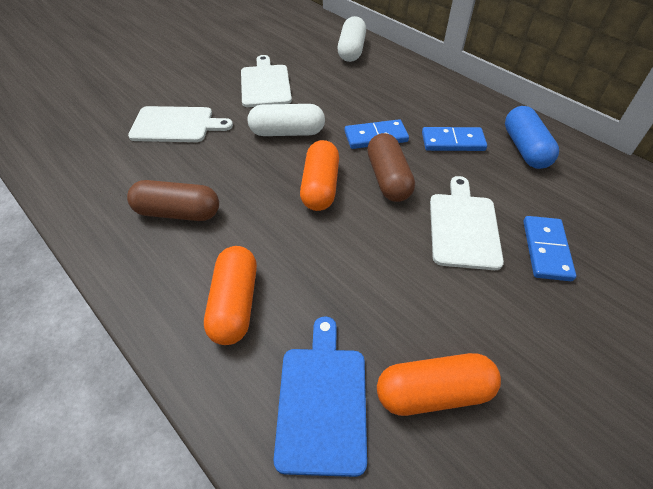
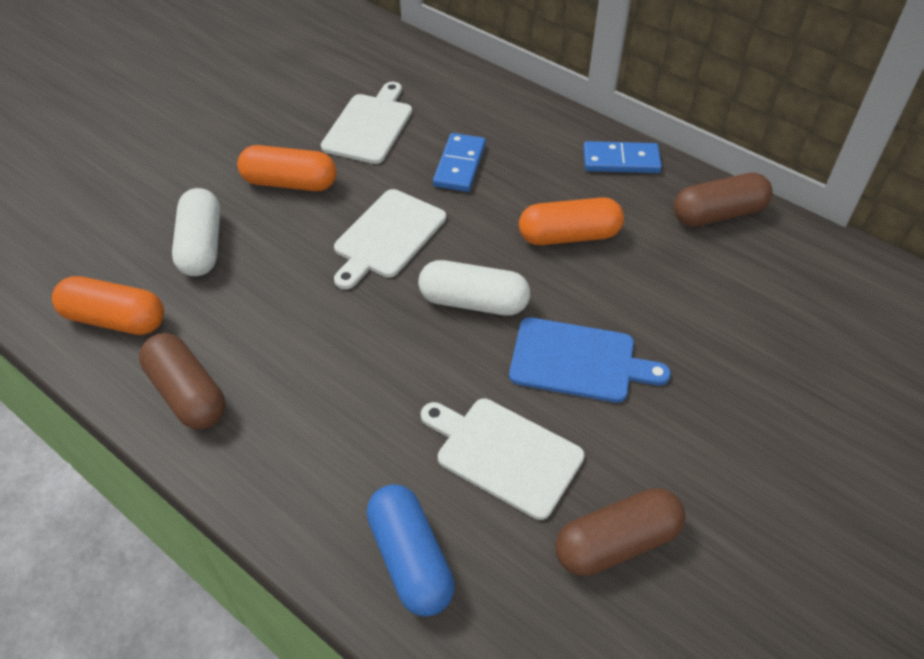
blue domino: [345,119,409,149] [422,127,487,151] [523,216,576,281] = 3 -> [433,133,486,192] [583,141,662,173] = 2
brown capsule: [127,180,219,221] [367,133,415,202] = 2 -> [139,333,226,429] [555,488,686,576] [674,173,773,227] = 3

